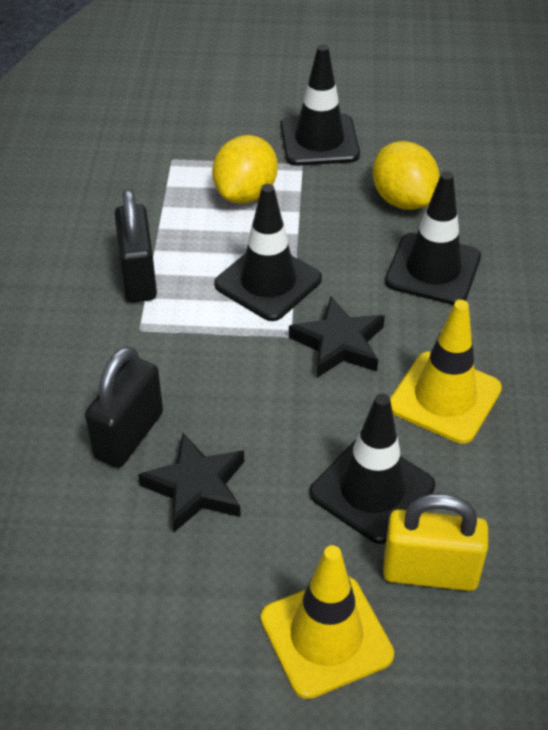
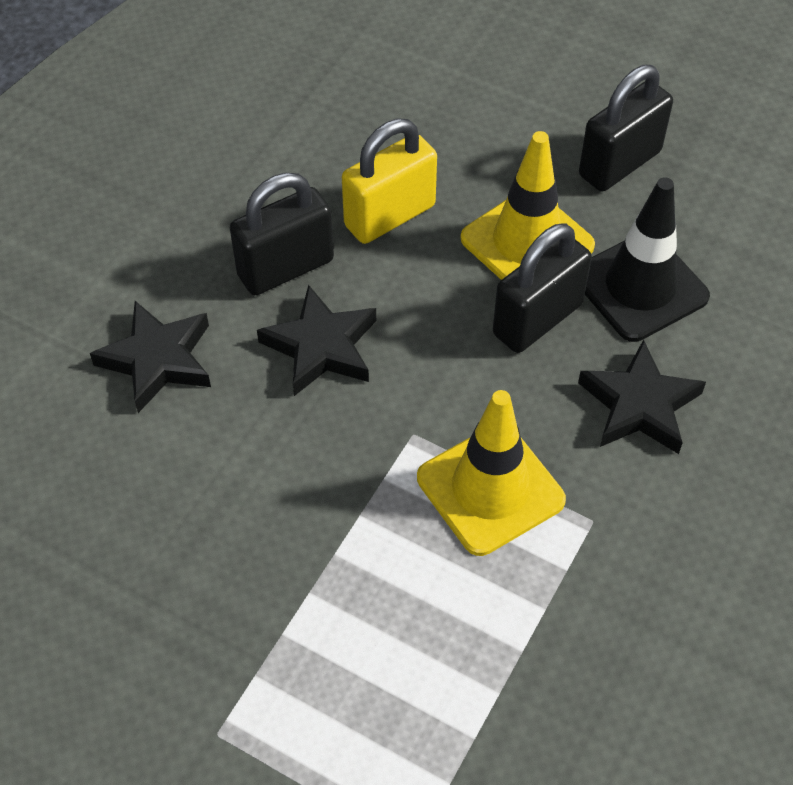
black padlock: [85,346,163,468] [115,189,157,303] = 2 -> [230,173,334,295] [493,223,592,353] [579,65,673,191] = 3
black star: [138,433,244,532] [289,297,385,378] = 2 -> [90,301,211,413] [257,285,376,396] [578,340,706,454] = 3
black traffic cone: [214,184,322,321] [280,44,360,166] [309,394,435,544] [385,171,481,305] = 4 -> [585,177,710,342] = 1
yellow lemon: [212,135,278,204] [372,141,440,210] = 2 -> none = 0

